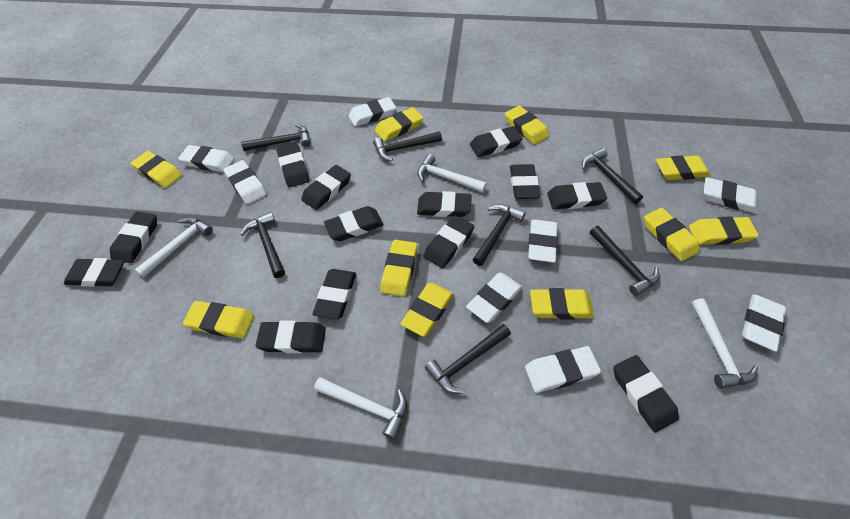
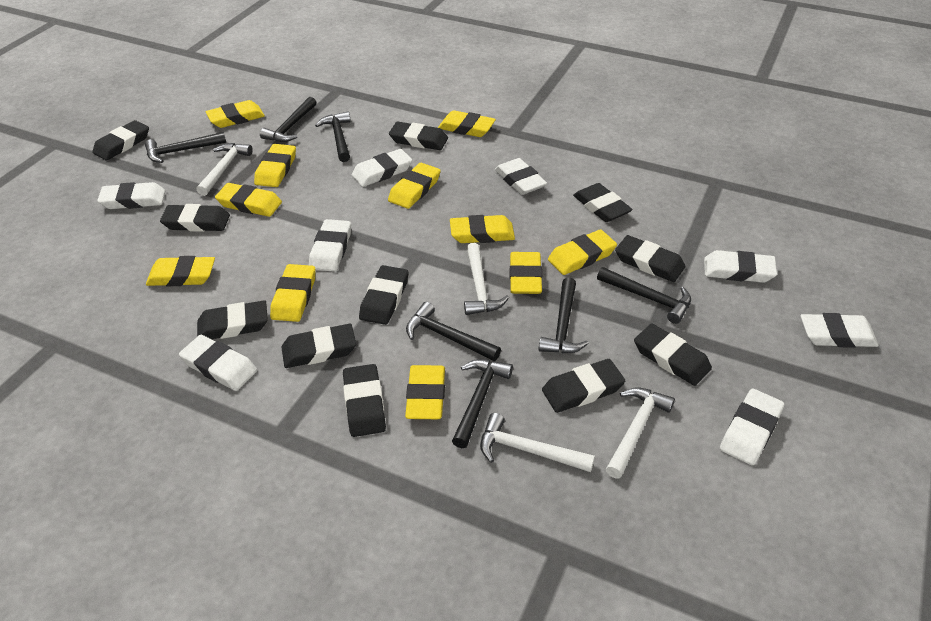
black eraser: [64,258,124,287] [110,211,157,263] [255,321,326,353] [277,143,310,187] [301,165,351,210] [312,269,356,319] [324,206,384,241] [417,191,472,217] [423,215,474,268] [470,126,523,157] [510,164,540,199] [547,182,607,209] [613,355,679,432] = 13 -> [92,120,149,160] [160,204,230,232] [197,300,268,339] [281,324,356,368] [343,364,386,437] [359,265,408,325] [389,122,448,150] [542,359,625,413] [573,183,633,222] [615,235,685,282] [634,323,712,386] = 11
yellow eraser: [131,151,182,188] [183,301,254,338] [375,107,423,142] [381,240,418,297] [401,283,454,337] [505,105,549,144] [530,288,594,319] [644,208,700,261] [656,155,711,180] [689,216,759,245] = 10 -> [146,256,215,286] [206,100,265,128] [215,183,282,217] [254,144,296,187] [270,264,316,322] [388,163,441,209] [405,365,445,419] [438,110,496,137] [450,215,515,243] [510,252,542,294] [548,229,617,275] = 11

